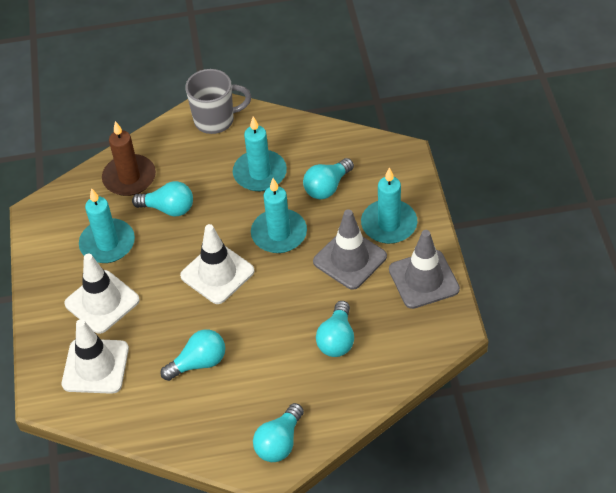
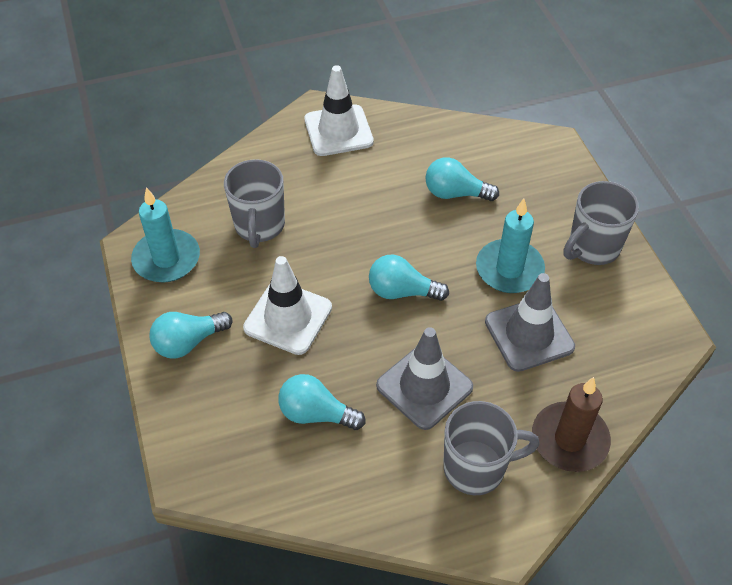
grey mug: [185,69,252,134] = 1 -> [224,159,285,248] [443,401,540,495] [563,181,639,265] = 3
turquoise candle: [79,188,135,263] [233,116,287,191] [251,178,307,253] [361,167,417,244] = 4 -> [131,187,200,283] [476,199,545,293] = 2
turquoise light bulb: [132,181,193,217] [160,329,225,381] [253,403,304,462] [303,158,354,199] [316,301,354,357] = 5 -> [149,312,232,359] [278,374,366,430] [369,255,449,301] [425,157,499,201] = 4
white traffic cone: [62,319,129,394] [64,254,140,334] [180,224,255,304] = 3 -> [243,256,332,355] [304,65,374,156] = 2

